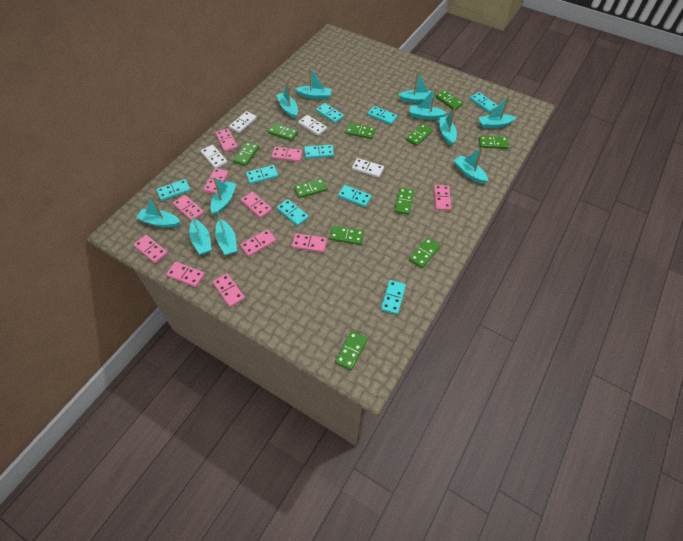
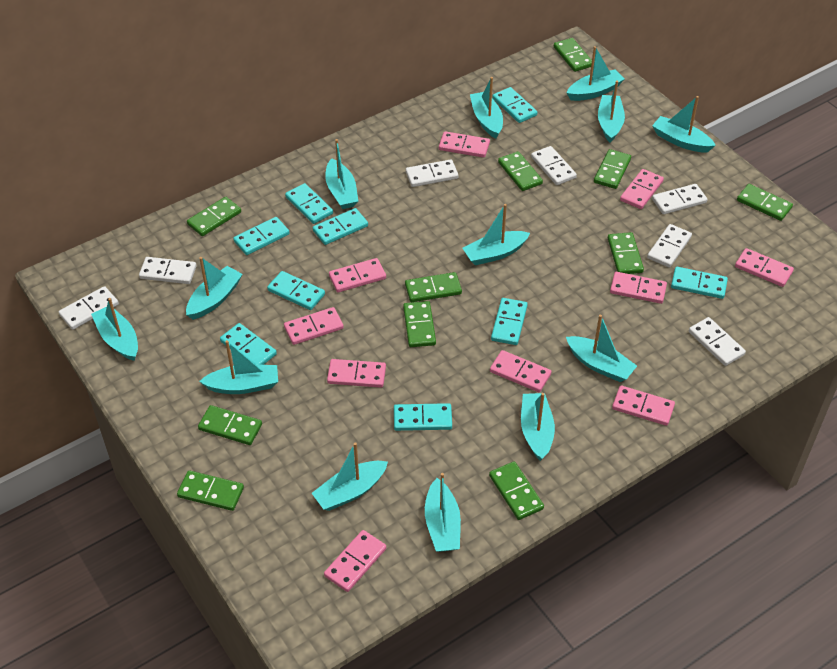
pink domino: [133,235,168,263] [166,262,205,287] [173,195,204,221] [203,168,229,194] [213,273,245,307] [216,129,238,152] [240,229,276,257] [241,192,272,218] [271,147,303,162] [292,233,327,253] [434,185,451,211] = 11 -> [284,307,344,345] [324,530,386,592] [327,359,386,388] [329,258,386,292] [439,131,490,158] [490,350,552,392] [610,272,667,304] [612,385,675,426] [620,169,664,209] [735,248,794,287] = 10
turquoise boat: [137,196,180,228] [189,211,212,255] [210,177,237,215] [215,211,237,255] [276,82,298,119] [296,66,332,99] [398,71,435,103] [409,87,447,120] [438,108,457,146] [454,148,488,184] [478,95,516,128] = 11 -> [91,298,138,361] [186,257,243,320] [199,340,278,394] [312,442,388,511] [325,139,358,209] [425,473,461,552] [462,204,530,265] [470,77,503,138] [521,393,555,461] [566,46,625,101] [566,315,637,382] [598,80,625,143] [652,96,716,152] = 13
white domino: [201,145,227,168] [229,111,257,133] [298,115,327,136] [352,158,384,178] = 4 -> [59,286,119,330] [139,257,197,284] [406,159,458,187] [531,146,577,185] [647,224,692,268] [652,184,708,214] [689,317,746,366] = 7

